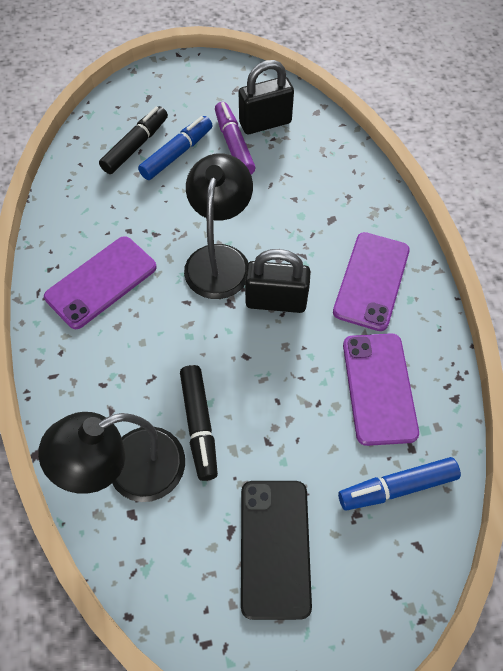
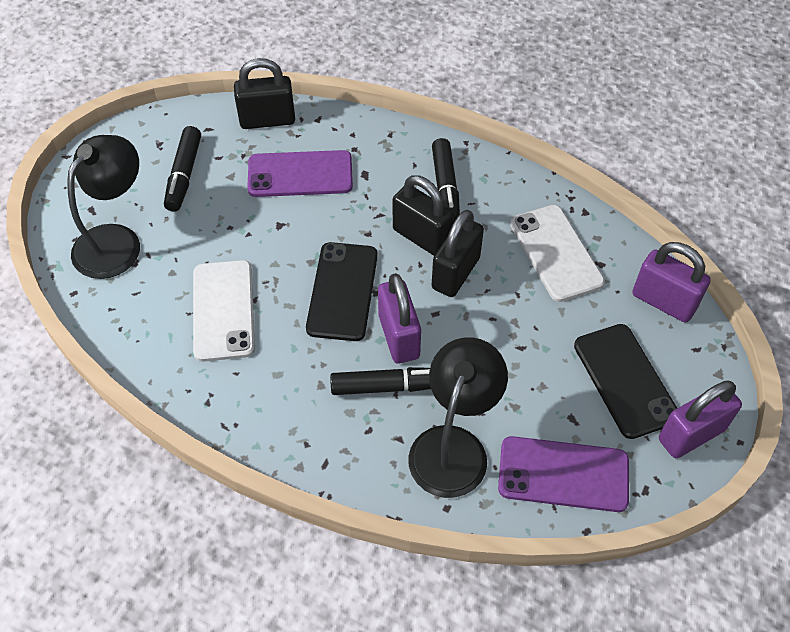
black marker: [99,106,168,174] [180,365,218,481] = 2 -> [164,126,201,212] [330,367,431,395] [432,138,460,221] = 3
black padlock: [239,60,294,134] [245,249,311,313] = 2 -> [234,58,295,129] [393,175,454,256] [432,210,484,297] = 3
black phone: [241,481,312,620] = 1 -> [306,242,378,341] [574,324,677,439] = 2
blue marker: [138,116,213,180] [338,457,461,510] = 2 -> none = 0
purple marker: [215,102,256,174] = 1 -> none = 0
purple padlock: none = 0 -> [378,273,421,363] [632,242,711,322] [659,380,742,458] = 3
purple phone: [44,236,157,329] [333,232,410,331] [343,333,419,446] = 3 -> [247,150,353,197] [498,436,629,512] = 2
white phone: none = 0 -> [193,260,255,362] [510,205,605,302] = 2

